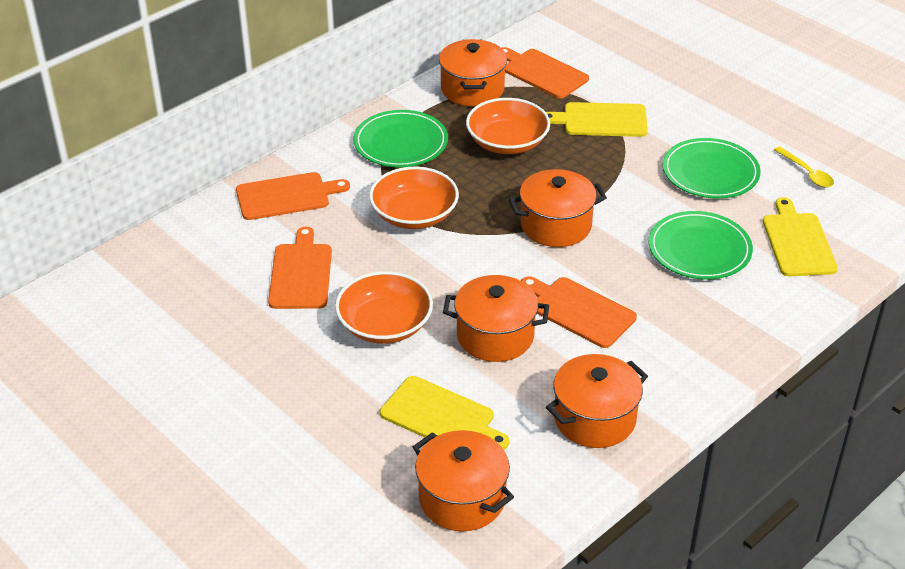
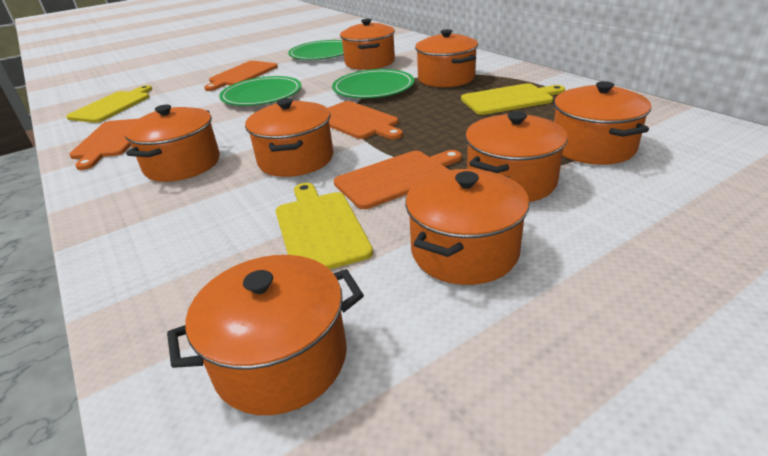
orange bowl: [335,271,433,344] [369,167,459,229] [466,98,550,154] = 3 -> none = 0
orange pot: [413,430,514,531] [439,39,507,106] [443,275,549,362] [509,169,607,247] [546,354,648,448] = 5 -> [124,105,220,182] [167,255,364,415] [245,98,333,177] [340,19,395,70] [405,169,529,285] [415,29,478,87] [465,111,568,202] [554,81,651,165] = 8
yellow spoon: [774,147,834,187] = 1 -> none = 0

